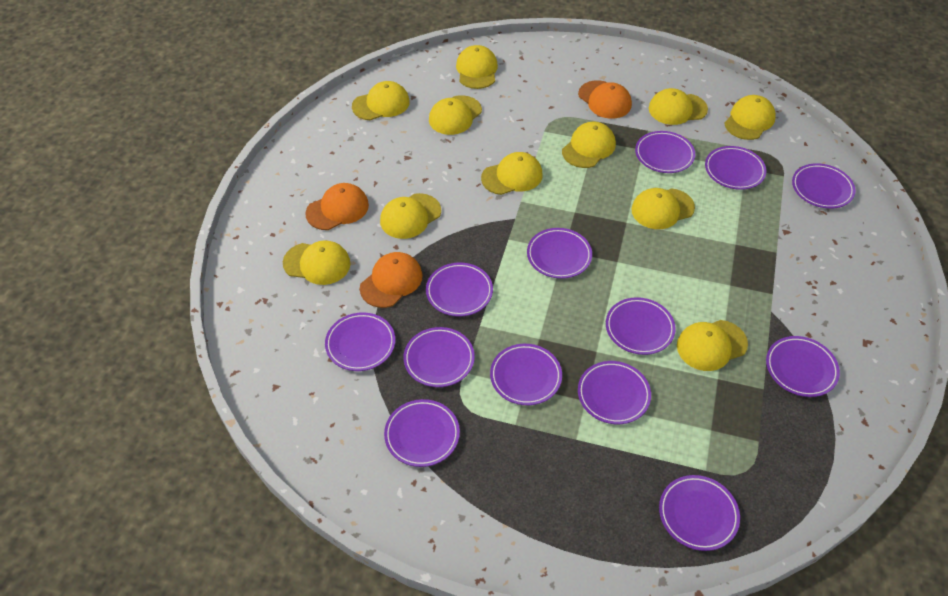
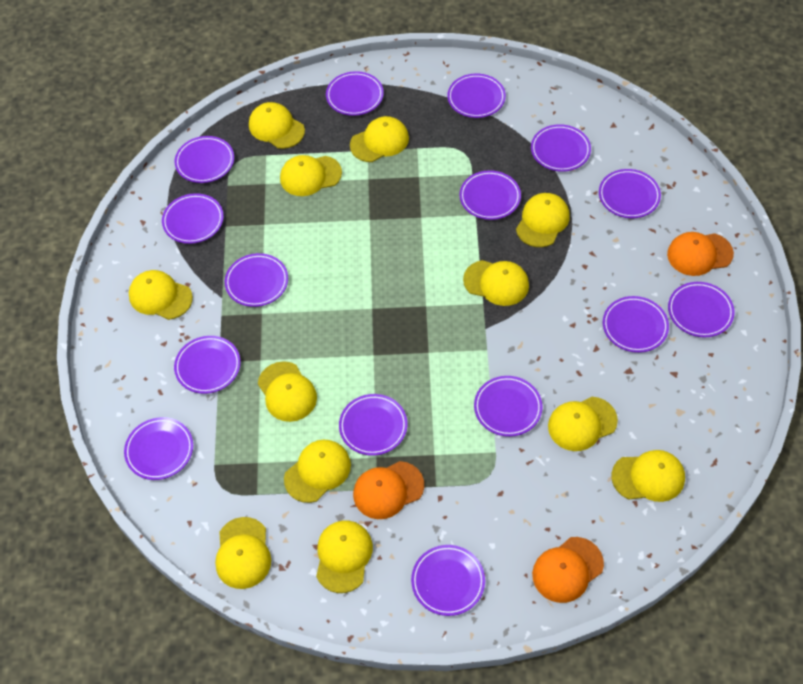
purple plate: [325,312,395,371] [384,399,460,467] [403,327,475,387] [426,262,493,317] [490,344,562,405] [527,228,592,279] [578,361,651,424] [606,297,676,355] [635,131,695,173] [659,475,740,551] [705,146,767,190] [766,336,840,397] [792,163,856,209] = 13 -> [124,417,193,480] [162,193,224,244] [174,336,241,394] [175,136,234,183] [225,253,288,307] [326,71,384,116] [339,394,407,456] [411,545,485,616] [447,74,506,118] [460,170,521,220] [474,376,543,437] [531,124,591,172] [599,169,661,218] [603,296,669,353] [668,282,735,337] = 15
yellow cap: [283,240,351,285] [352,81,410,120] [380,193,441,239] [429,95,482,135] [456,45,498,89] [481,152,543,195] [562,122,616,168] [632,188,695,229] [649,88,708,125] [677,320,748,371] [724,95,776,140] = 11 -> [129,270,193,320] [215,517,271,589] [249,102,305,149] [258,361,317,422] [280,155,342,196] [284,440,351,503] [316,521,373,593] [350,116,409,162] [463,260,529,306] [516,193,570,247] [548,397,618,451] [611,450,685,502] = 12

